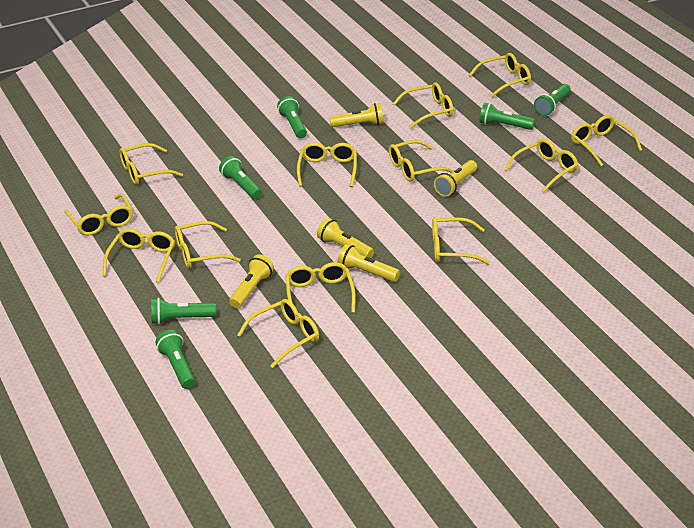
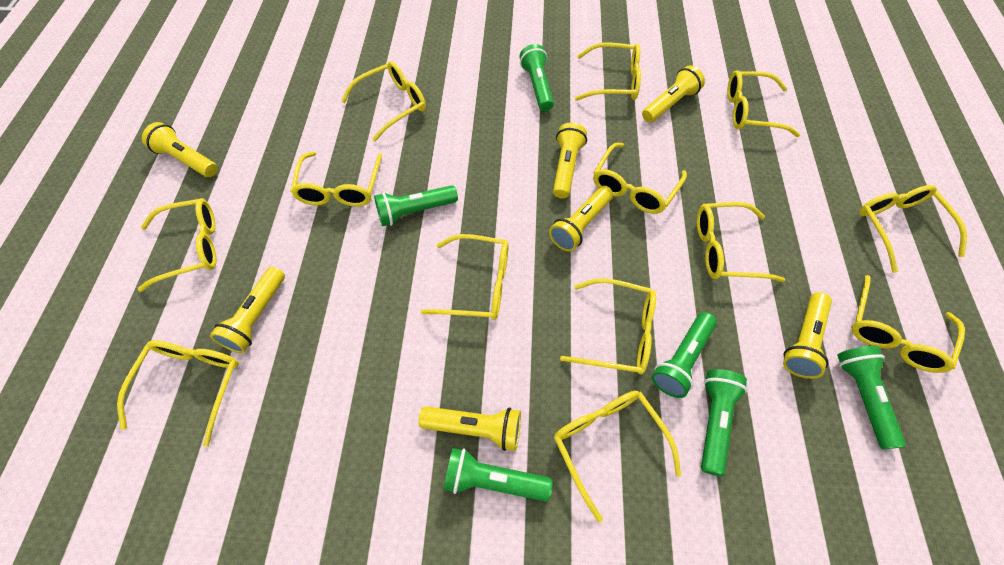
yellow flashlight: [229,255,274,308] [317,218,374,258] [329,103,384,127] [337,244,400,282] [434,160,477,197] = 5 -> [142,122,218,177] [210,267,285,353] [418,406,521,451] [549,186,613,252] [553,123,587,198] [642,65,705,123] [783,292,832,379] = 7

